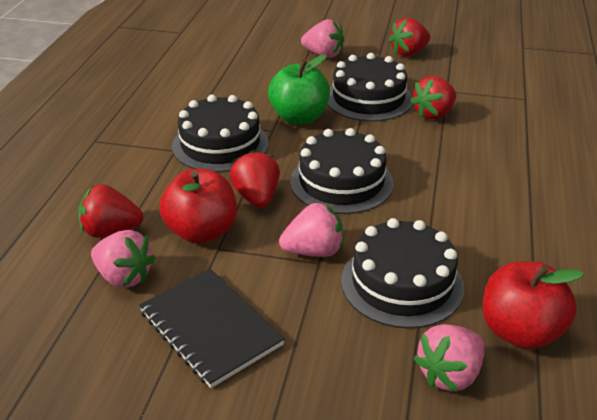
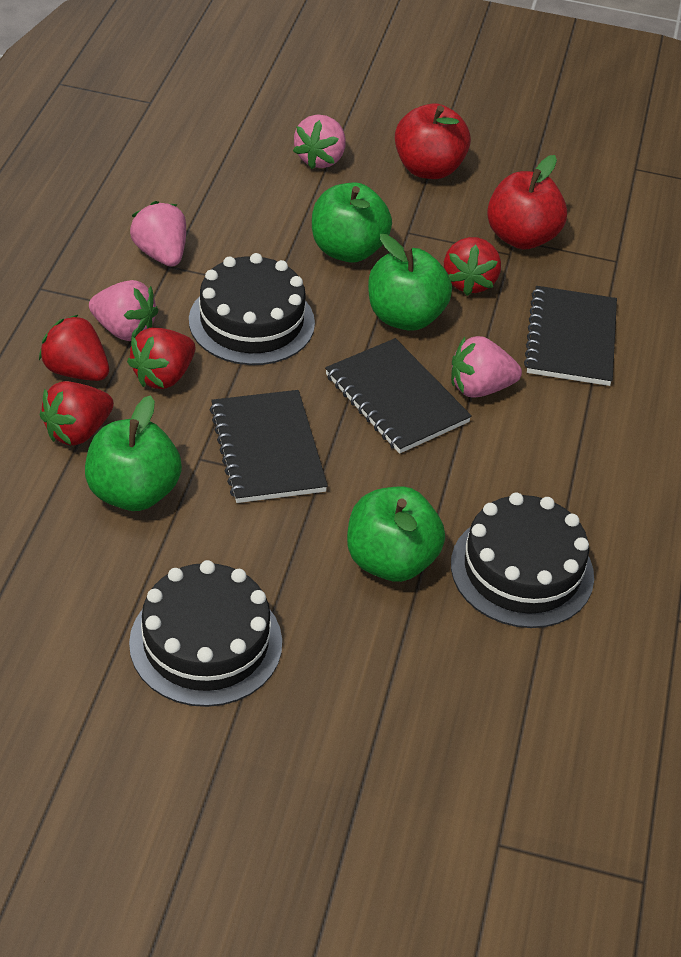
black cake: [172,95,268,172] [290,128,394,214] [327,53,413,122] [341,218,464,329] = 4 -> [129,560,282,707] [189,253,315,365] [451,492,594,628] = 3
black notebook: [139,269,285,388] = 1 -> [210,390,328,503] [325,338,472,454] [524,286,617,386] = 3
green apple: [268,55,330,124] = 1 -> [85,395,182,511] [312,182,392,263] [347,487,445,582] [368,234,452,331] = 4

